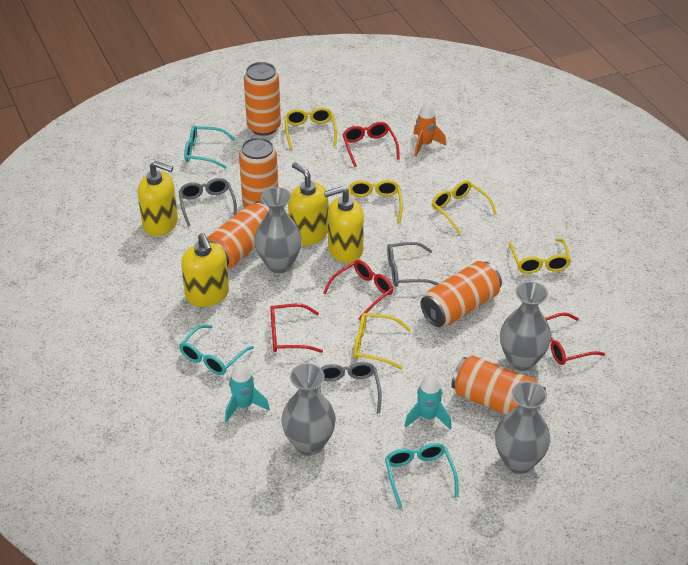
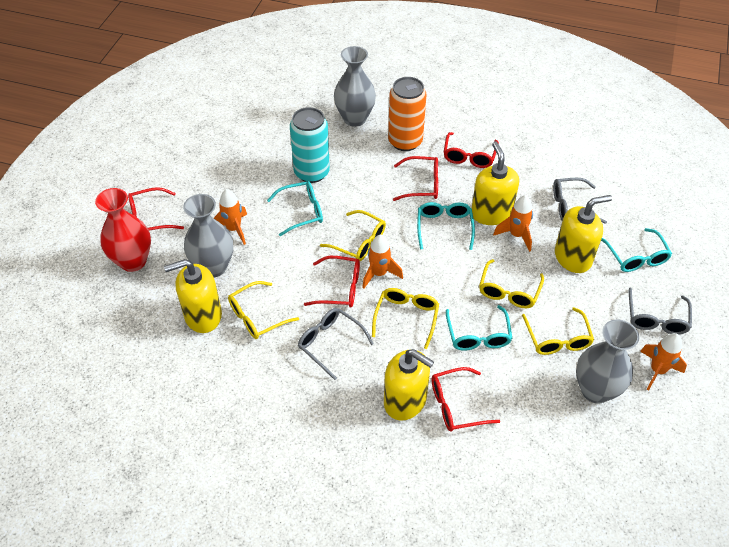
grey vase: [255,187,302,273] [281,363,336,456] [495,381,550,474] [500,281,551,371] = 4 -> [183,194,233,277] [334,46,376,127] [576,319,639,404] = 3
orange can: [207,201,269,268] [239,137,278,207] [244,62,281,136] [421,261,502,327] [451,355,546,415] = 5 -> [388,77,426,151] = 1
orange rocket: [413,102,446,157] = 1 -> [214,189,247,245] [362,235,403,289] [493,195,533,252] [640,333,687,391] = 4
red glasses: [270,304,323,353] [323,260,393,320] [342,122,400,167] [545,313,605,365] = 4 -> [128,187,184,231] [304,256,360,308] [393,156,438,201] [432,367,500,432] [444,132,499,168] = 5
red vase: none = 0 -> [95,188,151,272] = 1
turquoise can: none = 0 -> [290,107,330,183] = 1
turquoise glasses: [179,325,254,375] [184,125,235,169] [385,443,459,508] = 3 -> [267,181,323,236] [417,202,475,250] [446,305,512,351] [601,228,672,272] = 4
turquoise rocket: [225,362,270,422] [405,373,451,429] = 2 -> none = 0

